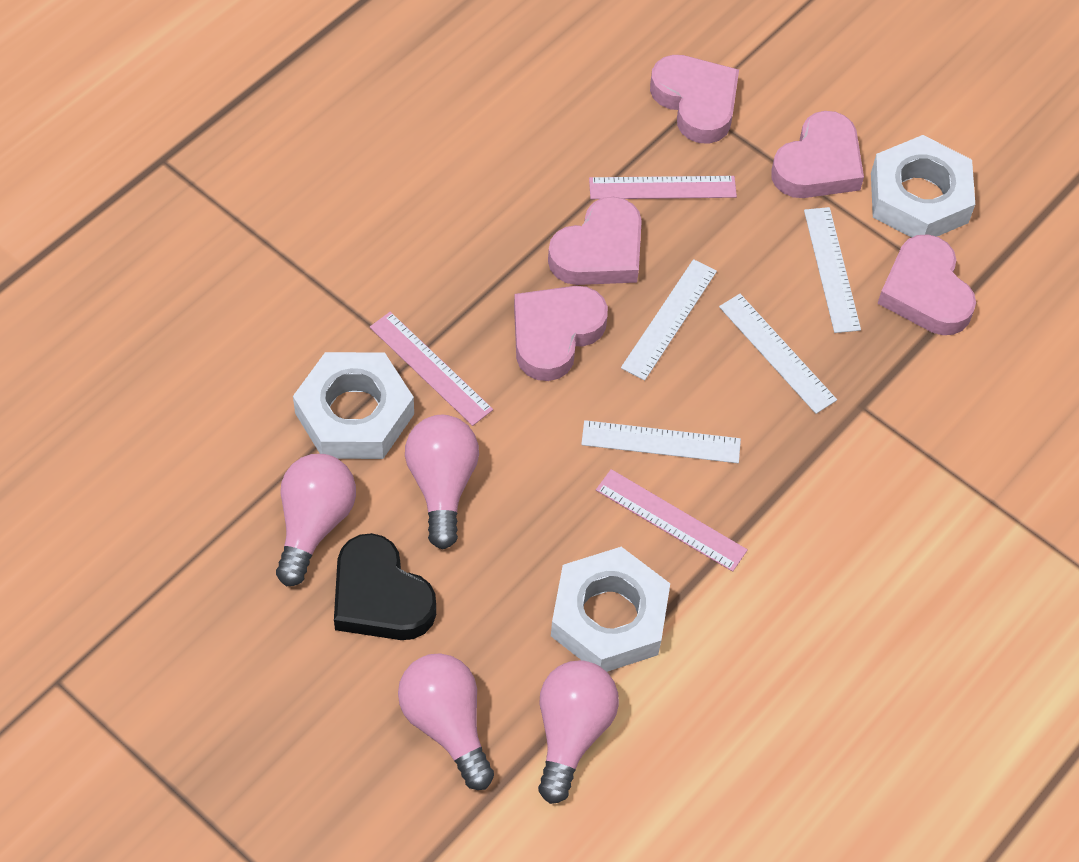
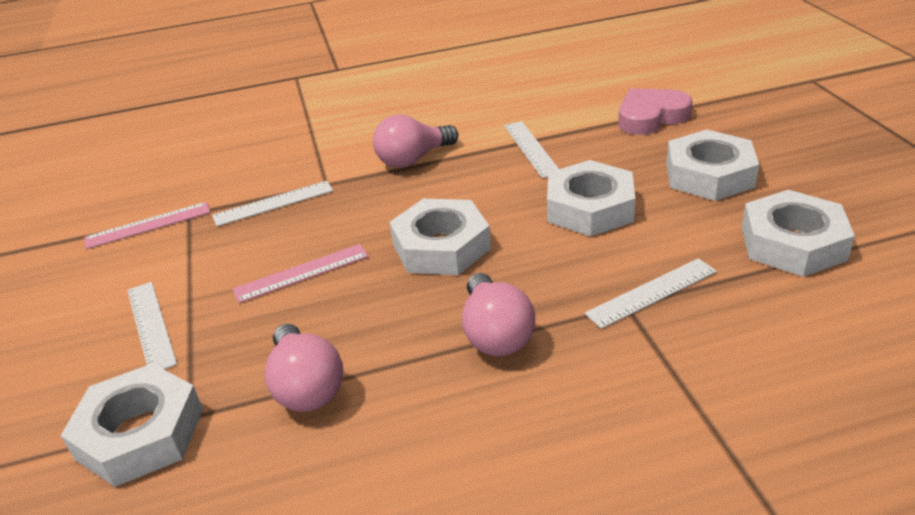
black heart: [334,533,436,640] = 1 -> none = 0
pink heart: [514,286,608,381] [548,197,642,285] [650,55,739,144] [771,111,864,198] [877,234,976,335] = 5 -> [618,88,692,135] = 1
pink light bulb: [276,454,356,586] [398,653,494,790] [405,415,479,549] [538,660,619,804] = 4 -> [265,324,344,412] [373,114,458,168] [462,273,535,356] = 3
pink ruler: [370,312,493,426] [589,176,737,199] [596,469,748,572] = 3 -> [84,202,210,249] [233,244,369,303] = 2
white nut: [293,352,414,459] [551,547,670,672] [871,135,975,238] = 3 -> [61,363,203,487] [389,199,491,275] [547,160,635,237] [666,130,759,201] [741,190,855,277] = 5

